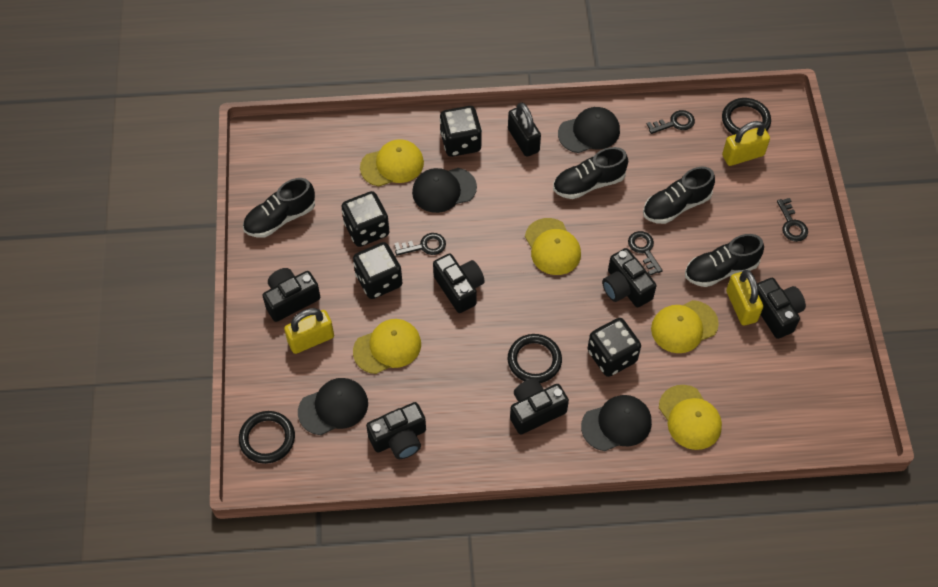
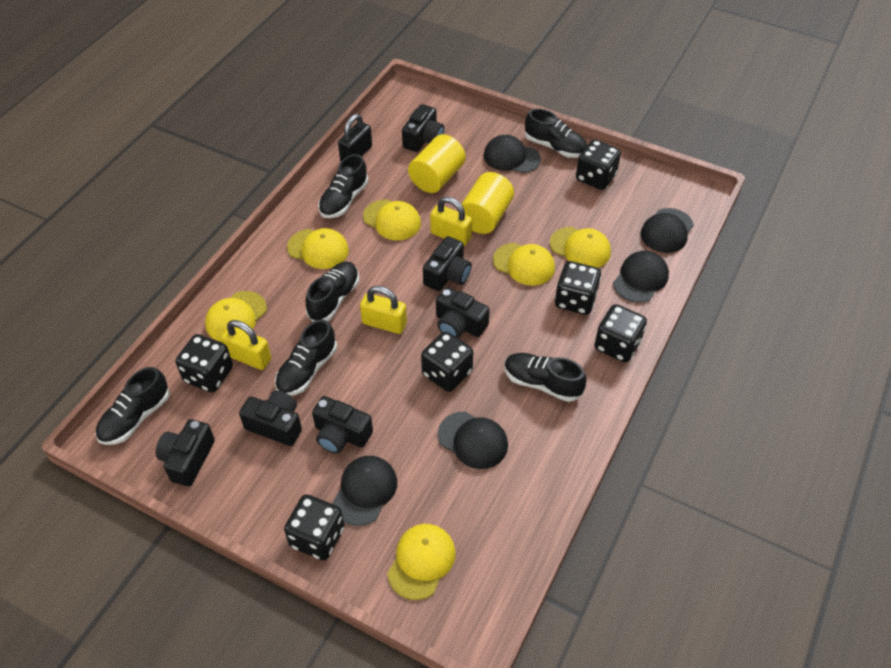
black cap: [298,378,368,435] [412,168,477,213] [558,107,620,153] [581,395,652,451] = 4 -> [332,456,397,526] [438,412,508,469] [483,135,541,173] [613,251,669,303] [641,208,694,253] = 5
black dice: [341,191,389,247] [353,242,402,299] [440,106,482,157] [587,318,641,377] = 4 -> [176,334,233,393] [284,494,345,560] [421,331,473,392] [555,261,601,315] [576,140,621,190] [594,304,647,362] = 6
black key: [394,233,446,256] [628,231,663,275] [647,110,695,134] [777,198,808,242] = 4 -> none = 0
black ring: [239,411,295,464] [508,334,562,383] [722,98,771,135] = 3 -> none = 0
black shoe: [243,178,315,237] [553,147,628,199] [643,167,715,224] [685,234,764,287] = 4 -> [96,367,170,445] [275,319,337,396] [306,262,359,322] [318,154,368,218] [504,353,587,402] [525,108,587,158] = 6
yellow cap: [353,319,421,374] [360,139,424,186] [525,218,581,275] [651,300,719,353] [659,385,722,450] = 5 -> [205,291,267,342] [287,228,349,269] [363,200,421,240] [387,524,456,600] [493,243,555,286] [550,227,611,268] = 6
yellow cylinder: none = 0 -> [408,134,466,193] [462,172,514,234] = 2

